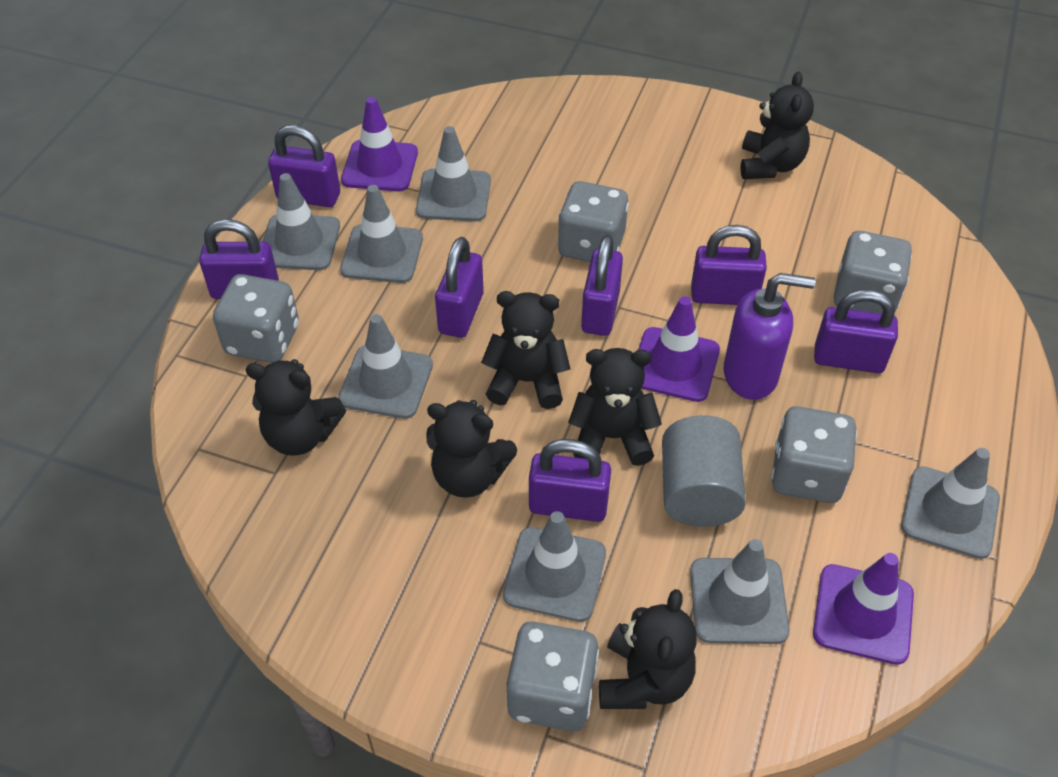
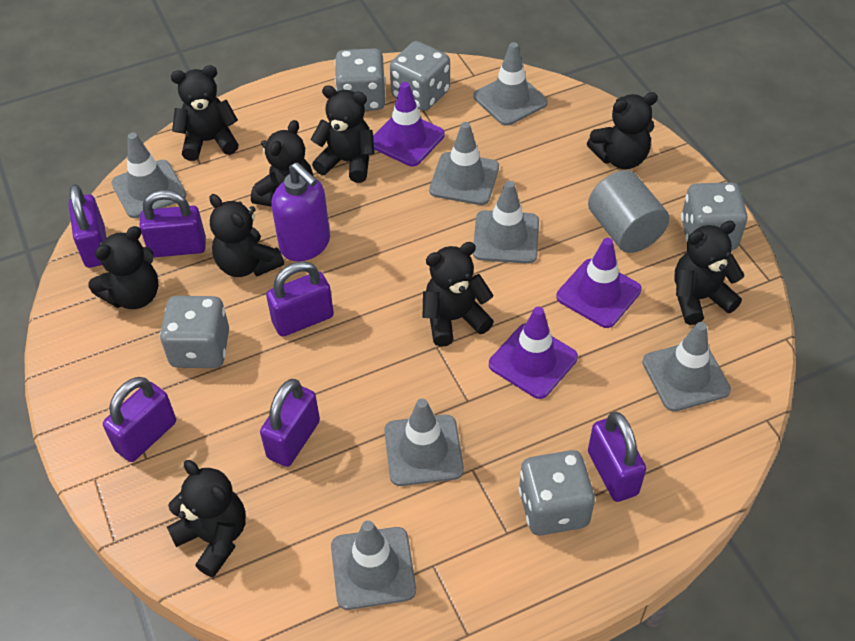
black teddy bear: [245,359,346,456] [426,400,517,498] [481,291,570,409] [568,348,662,466] [599,589,697,709] [740,72,814,179] = 6 -> [89,226,159,309] [167,460,246,578] [171,65,239,161] [210,194,284,277] [251,120,314,207] [310,85,375,183] [423,242,494,347] [587,92,658,169] [675,221,744,325] = 9
purple padlock: [199,219,279,299] [268,125,340,207] [435,237,484,338] [529,439,611,522] [581,235,623,336] [691,225,767,305] [814,290,898,373] = 7 -> [69,184,106,268] [103,377,176,462] [139,190,206,257] [260,379,320,467] [266,261,334,337] [588,412,646,502] = 6

